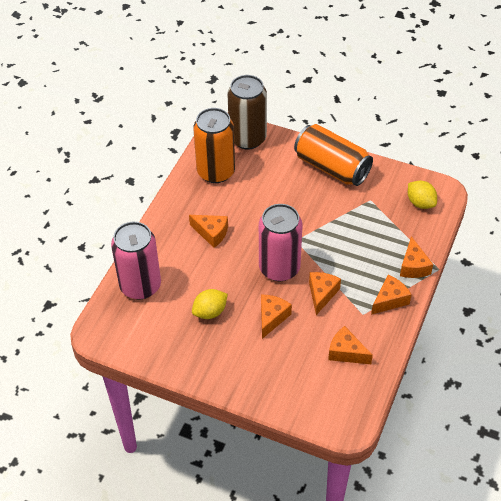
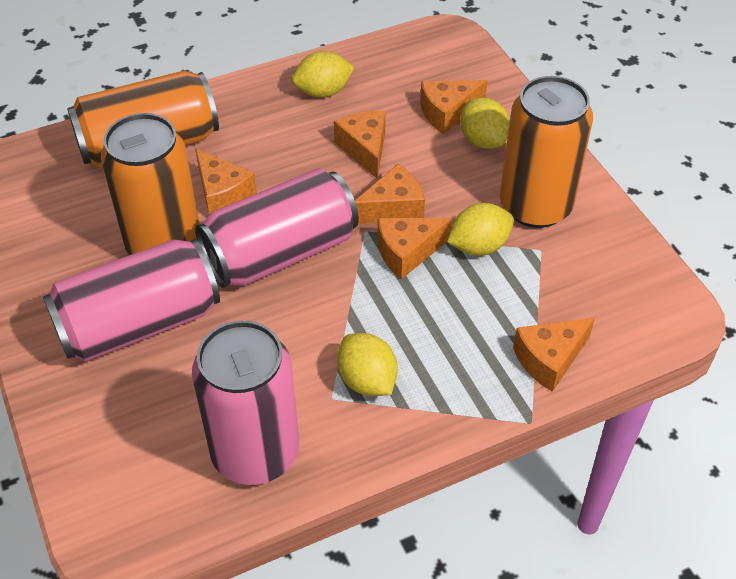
brown can: [227,75,267,150] = 1 -> none = 0
orange can: [193,108,235,183] [294,124,373,186] = 2 -> [67,71,219,169] [101,113,200,255] [500,76,593,228] = 3
pink can: [111,222,161,299] [259,204,302,281] = 2 -> [43,239,220,362] [192,320,299,485] [195,168,359,288] = 3
yellow lemon: [192,289,228,319] [408,180,437,209] = 2 -> [292,51,355,97] [337,333,398,396] [447,203,514,256] [460,98,510,149] = 4

